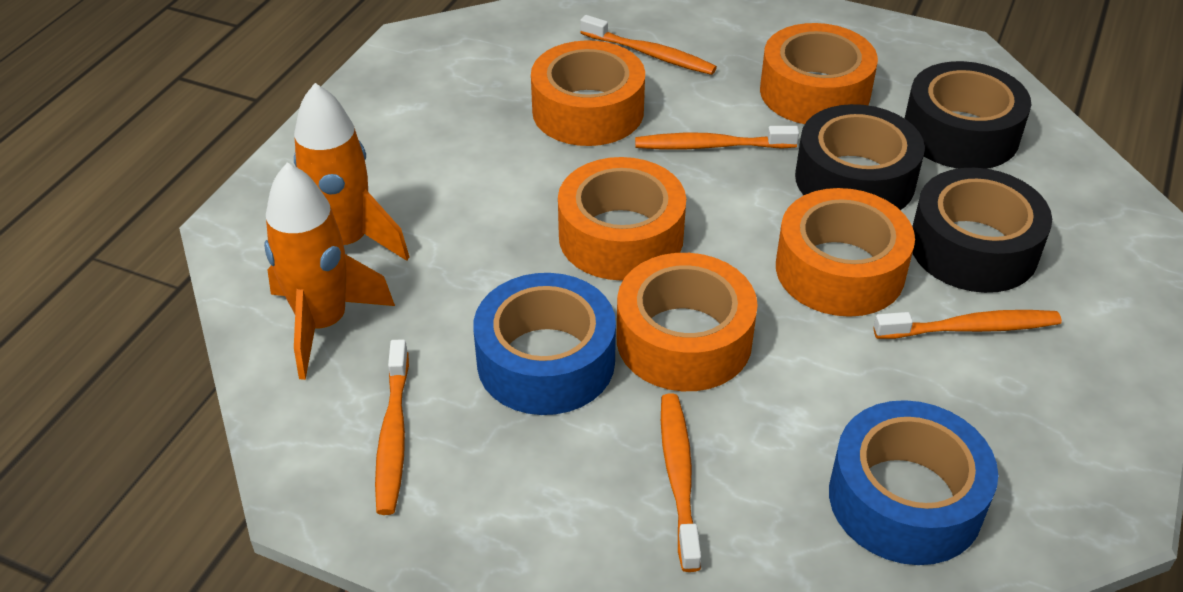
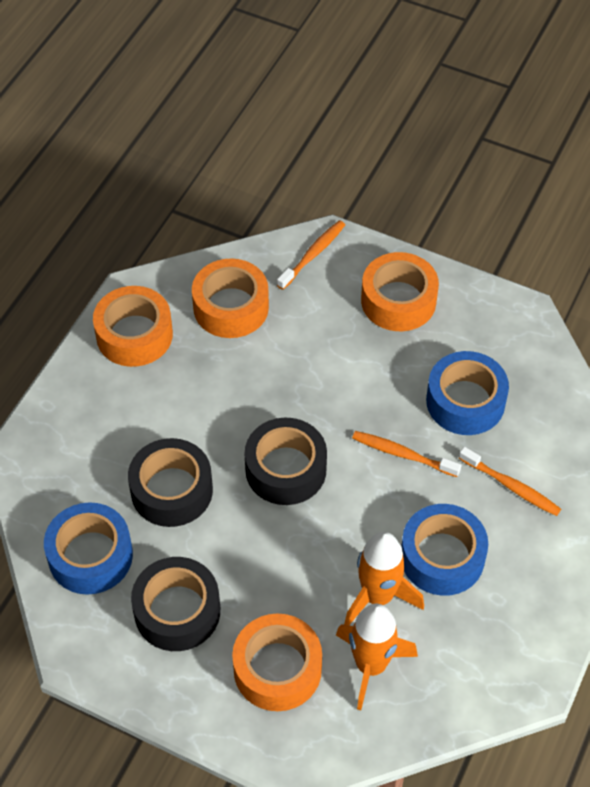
blue tape: [473,273,616,415] [829,400,998,565] = 2 -> [44,502,133,595] [401,504,488,596] [426,351,509,435] = 3
orange tape: [531,40,645,146] [558,157,686,281] [616,253,758,391] [760,23,878,124] [776,188,915,317] = 5 -> [93,286,173,367] [192,258,269,338] [232,614,322,711] [361,252,439,331] = 4
orange toothbrush: [375,339,409,515] [580,15,717,75] [635,126,799,149] [661,393,701,572] [874,310,1062,339] = 5 -> [277,220,345,290] [352,431,461,477] [459,447,561,516] = 3

